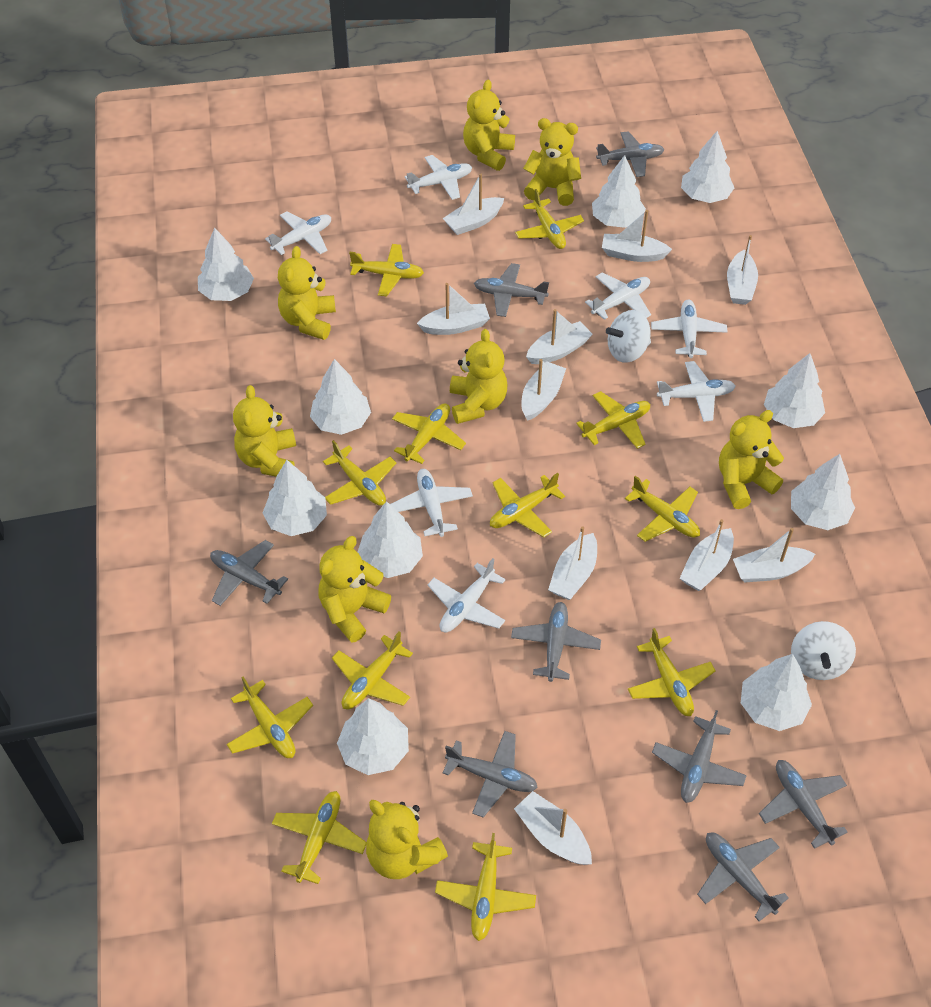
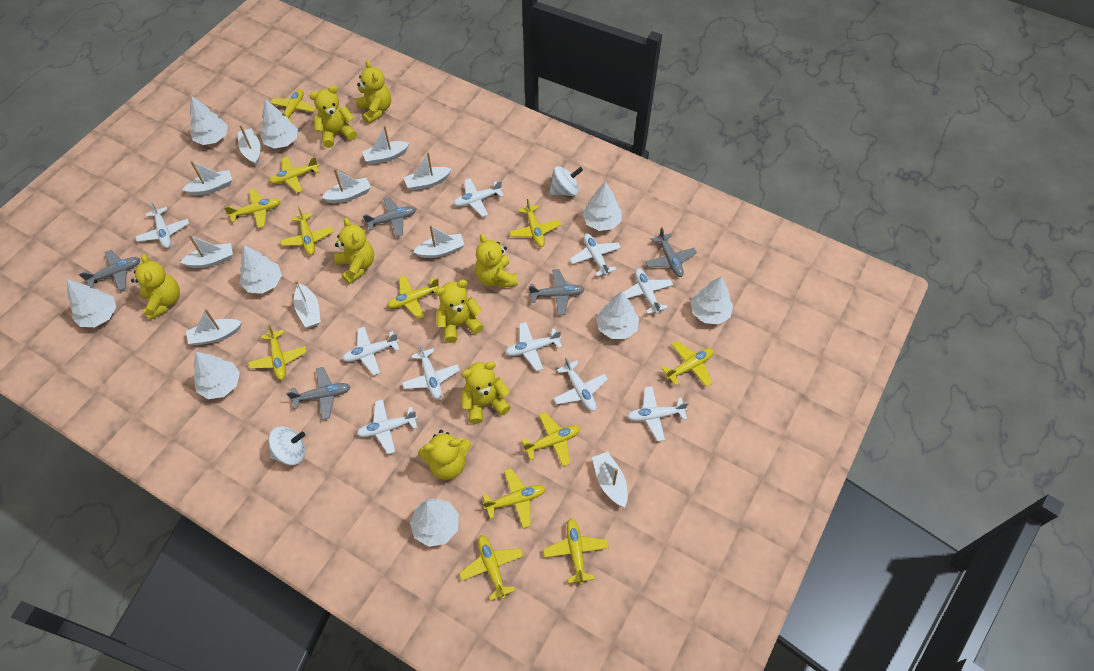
grey plane: [210,540,288,606] [443,731,538,818] [474,263,549,317] [511,602,601,682] [596,131,664,177] [652,710,747,803] [697,833,789,921] [759,760,848,849] = 8 -> [79,250,140,291] [286,367,351,420] [363,197,416,237] [529,269,585,315] [645,227,697,277] = 5
white plane: [265,211,331,255] [390,469,473,537] [405,155,472,200] [428,558,506,632] [585,272,651,320] [651,300,728,358] [657,361,735,422] = 7 -> [135,202,189,248] [342,327,400,375] [357,399,417,454] [402,344,460,400] [453,178,504,217] [505,322,562,371] [553,357,608,411] [570,233,621,276] [623,268,673,314] [627,386,689,441] = 10
white tree: [198,228,254,301] [263,460,327,536] [310,359,371,435] [337,698,409,775] [358,501,423,578] [592,155,646,228] [681,131,734,203] [741,654,812,731] [764,353,825,428] [791,454,855,530] = 10 -> [67,279,116,327] [190,96,228,145] [194,352,240,399] [240,245,282,294] [260,99,298,149] [410,498,459,547] [582,182,622,231] [596,292,639,339] [691,276,733,324] = 9

